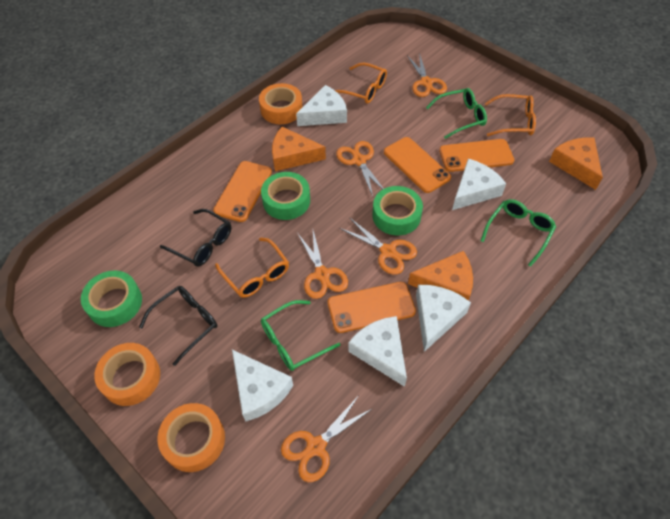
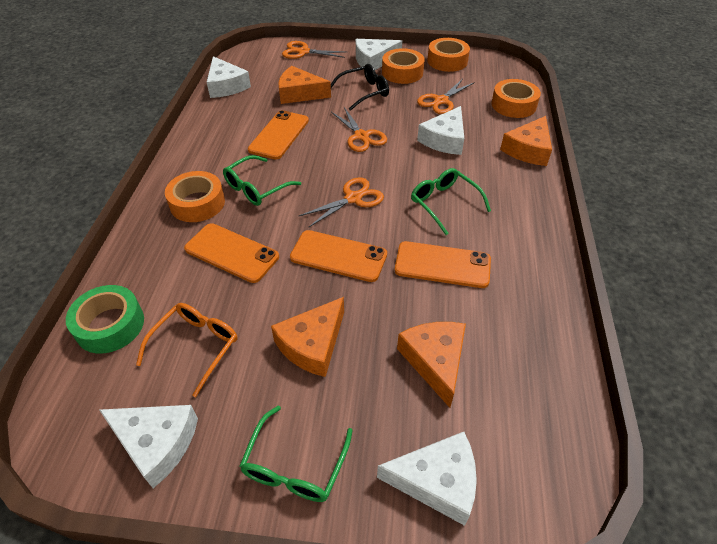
black glasses: [139,286,217,366] [160,209,231,267] = 2 -> [331,64,389,111] = 1
green tape: [81,270,142,327] [261,172,310,220] [372,186,423,235] = 3 -> [66,285,144,354] = 1
orange cheese: [272,127,326,171] [408,251,473,301] [549,137,603,190] = 3 -> [271,297,344,377] [278,66,331,104] [397,322,466,408] [500,116,552,166] = 4
orange glasses: [215,237,289,298] [335,63,387,104] [485,94,536,136] = 3 -> [136,303,237,397] = 1
orange scissors: [281,397,373,482] [298,231,348,299] [336,141,384,196] [339,217,417,275] [407,53,447,97] = 5 -> [282,41,347,59] [298,178,384,228] [331,107,387,152] [417,79,475,114] = 4
orange tape: [94,343,160,406] [158,403,225,472] [259,83,303,124] = 3 -> [165,171,225,222] [382,48,425,84] [427,38,470,72] [491,79,541,118] = 4

